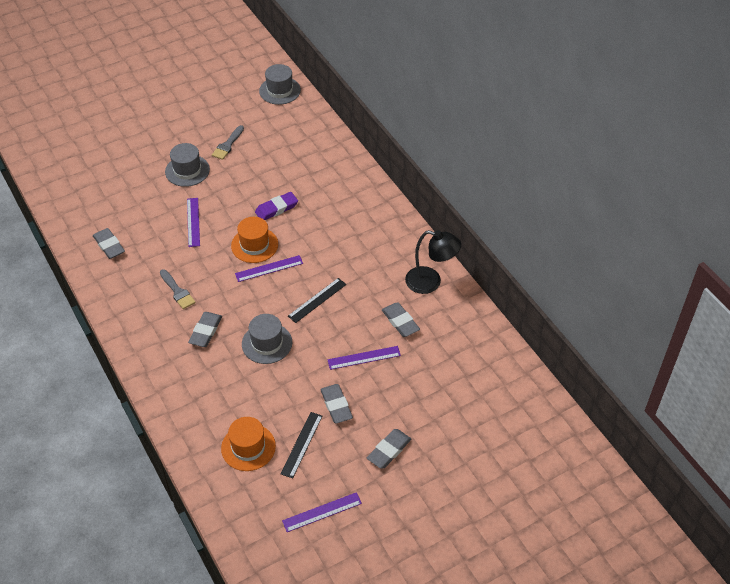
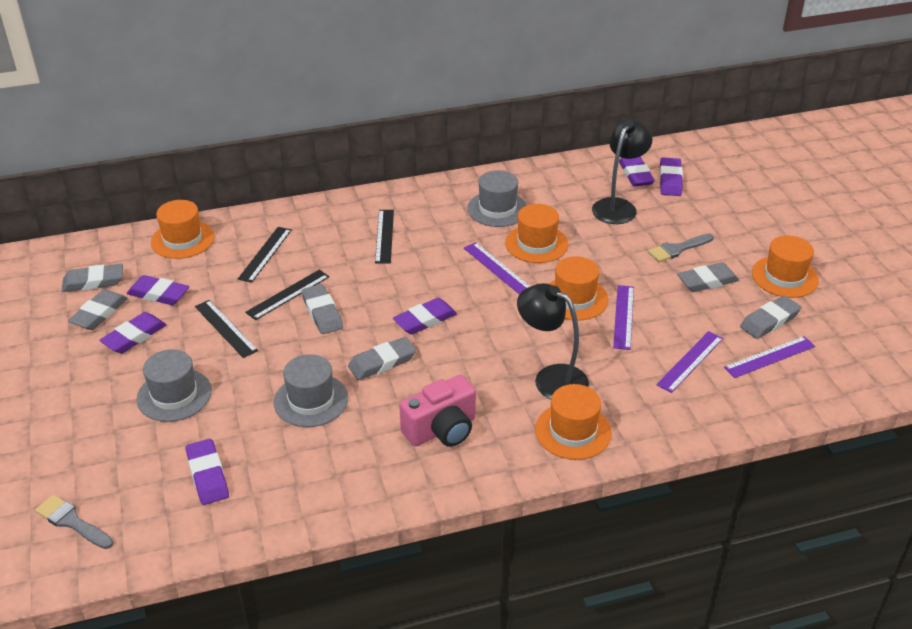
black lamp: [405,230,461,294] = 1 -> [517,283,589,399] [592,119,652,224] = 2
black ruler: [281,412,322,479] [288,278,346,323] = 2 -> [195,300,258,358] [238,227,292,283] [245,270,330,320] [375,210,394,264] = 4
grey eraser: [93,228,125,259] [188,312,222,347] [320,384,353,424] [367,429,411,469] [382,302,420,337] = 5 -> [62,264,123,292] [68,289,128,330] [301,284,343,334] [348,337,416,380] [677,262,739,292] [740,296,801,339] = 6
orange hat: [221,417,276,471] [231,217,278,263] = 2 -> [151,200,215,259] [505,204,568,263] [535,384,612,460] [549,256,608,321] [752,235,819,298] = 5
pink camera: none = 0 -> [399,375,476,447] = 1
purple eraser: [255,192,298,220] = 1 -> [99,312,167,353] [127,275,189,305] [186,439,229,505] [393,298,457,334] [619,156,655,187] [659,158,683,196] = 6

